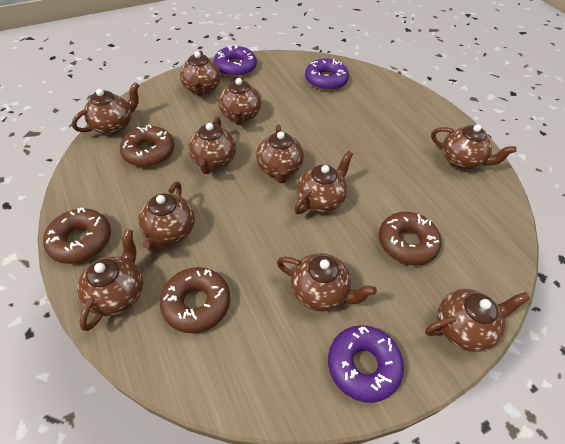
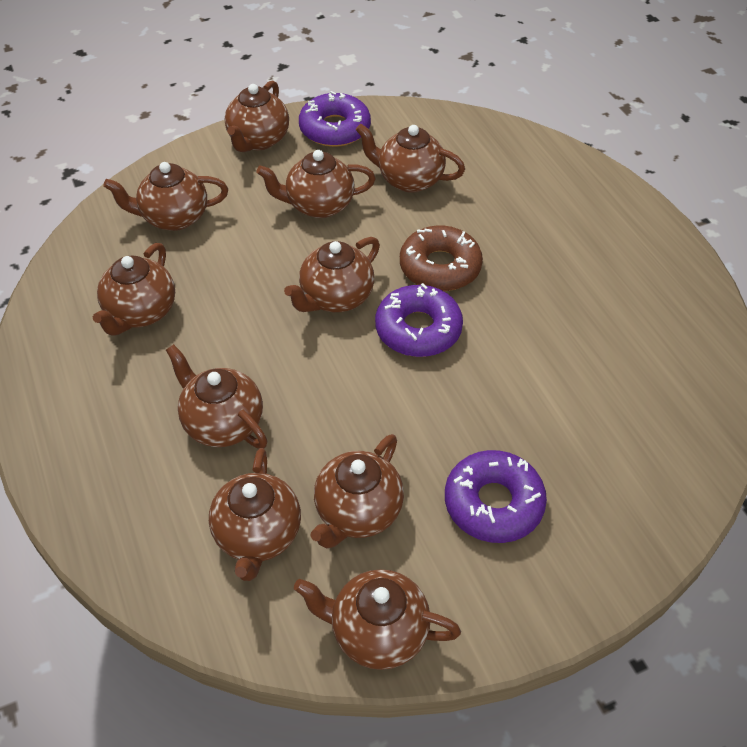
brown donut: [43,208,111,264] [120,125,175,167] [160,267,230,333] [379,212,441,266] = 4 -> [400,225,483,291] = 1
brown teapot: [72,82,139,135] [77,229,143,331] [138,182,195,254] [180,51,221,96] [188,117,236,174] [219,75,261,125] [256,124,304,183] [277,253,377,312] [294,151,353,214] [425,289,531,352] [431,124,517,169] = 11 -> [93,243,175,336] [103,162,228,231] [166,344,268,449] [209,448,301,581] [225,80,289,152] [256,150,376,218] [284,237,380,312] [294,569,461,670] [311,434,404,549] [356,124,465,193] = 10

